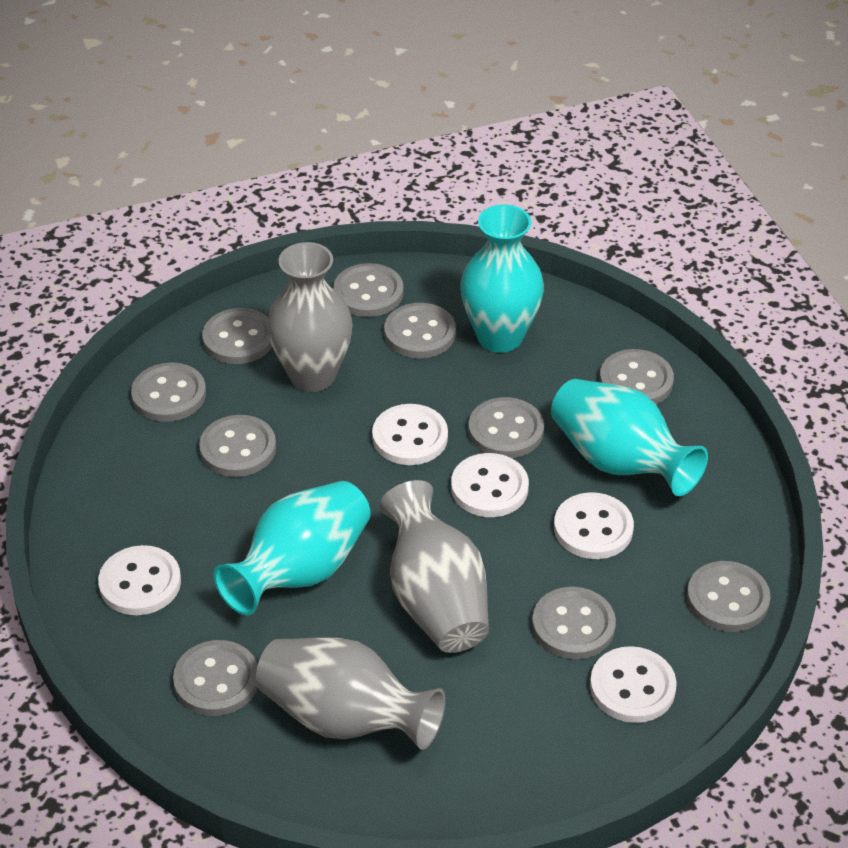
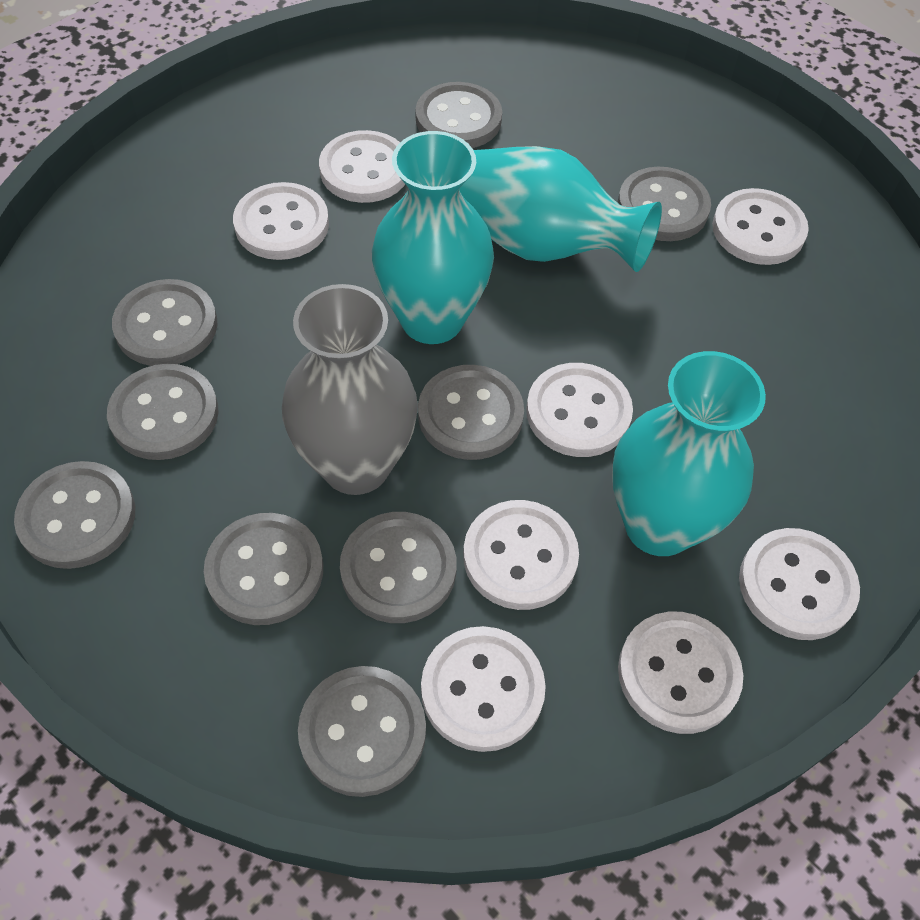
grey button: [131,362,206,422] [173,640,258,716] [199,415,276,477] [202,308,272,364] [333,263,404,317] [384,303,456,358] [468,397,544,458] [532,587,616,659] [600,349,674,404] [687,561,771,632] = 10 -> [14,461,135,569] [107,364,219,460] [112,279,217,366] [204,513,323,625] [298,666,426,797] [340,512,457,623] [416,82,502,148] [418,365,524,460] [618,167,711,241] = 9
grey vase: [256,638,445,750] [267,242,353,392] [379,480,489,653] = 3 -> [282,284,418,495] = 1
white button: [98,545,181,615] [372,404,448,465] [451,453,529,517] [554,492,634,559] [590,646,677,723] = 5 -> [233,182,329,260] [319,130,405,203] [421,626,546,752] [463,500,579,610] [526,363,633,457] [618,612,743,734] [712,188,809,265] [739,528,860,640] = 8

